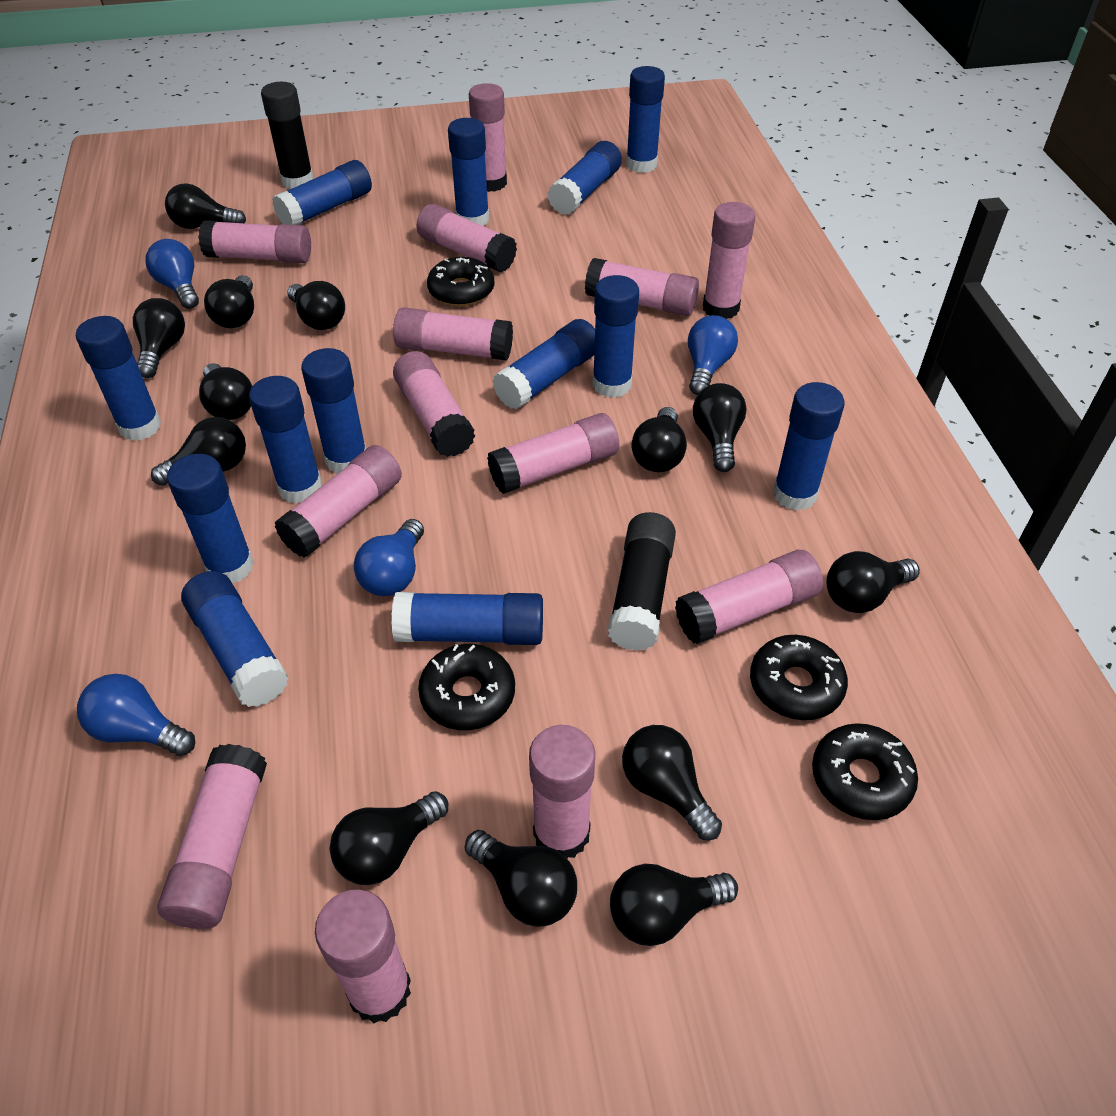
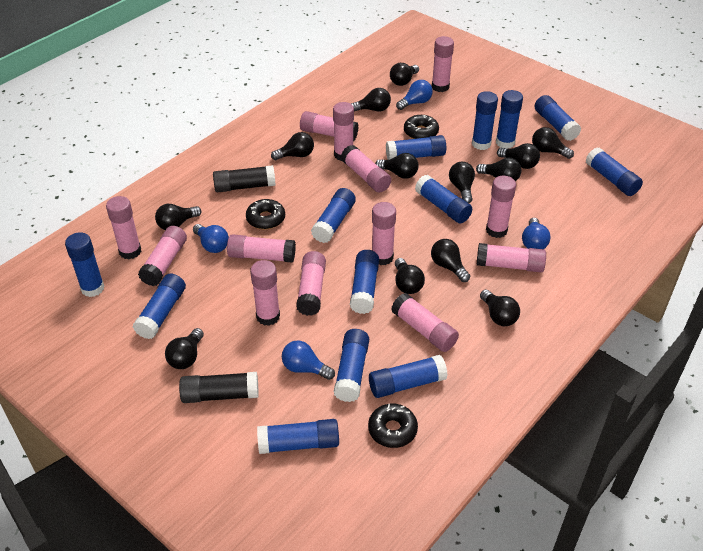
black donut: [418,644,515,730] [427,257,495,306] [750,635,848,720] [812,723,918,820] = 4 -> [246,199,285,229] [368,404,418,448] [404,115,439,139] = 3

